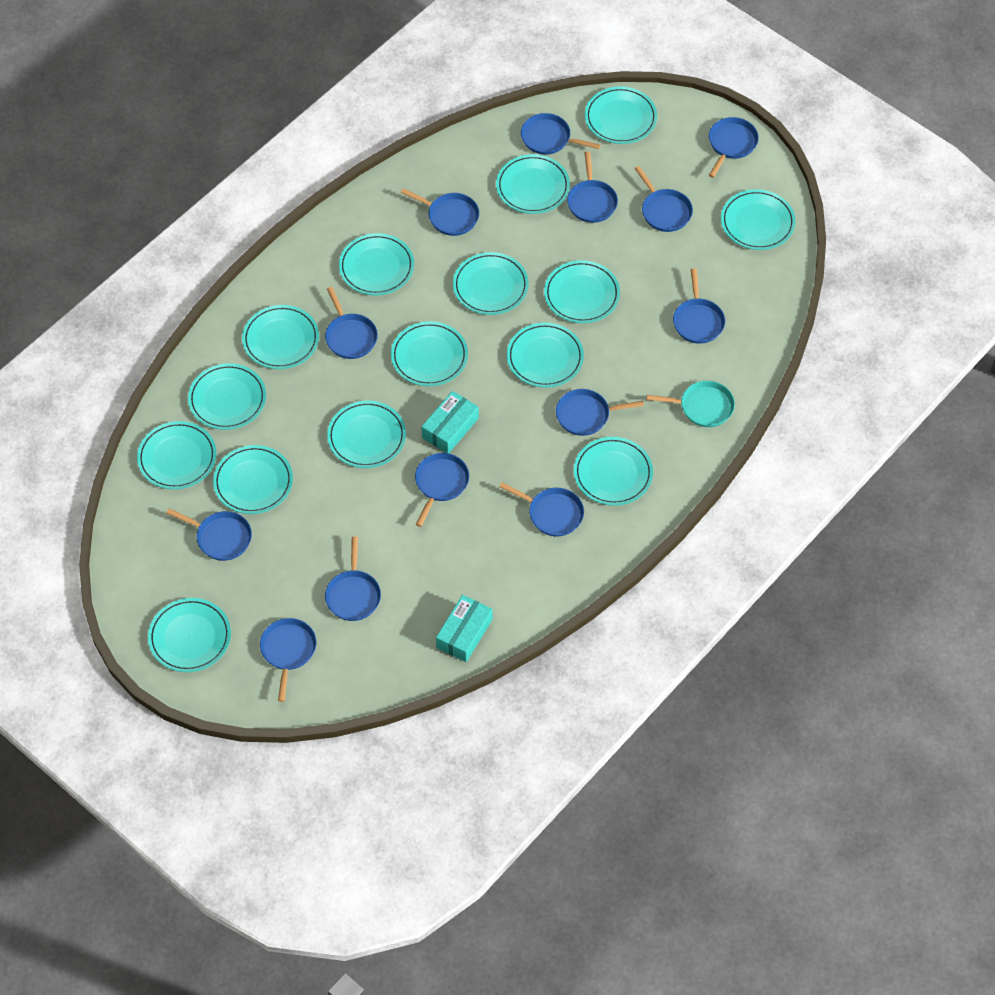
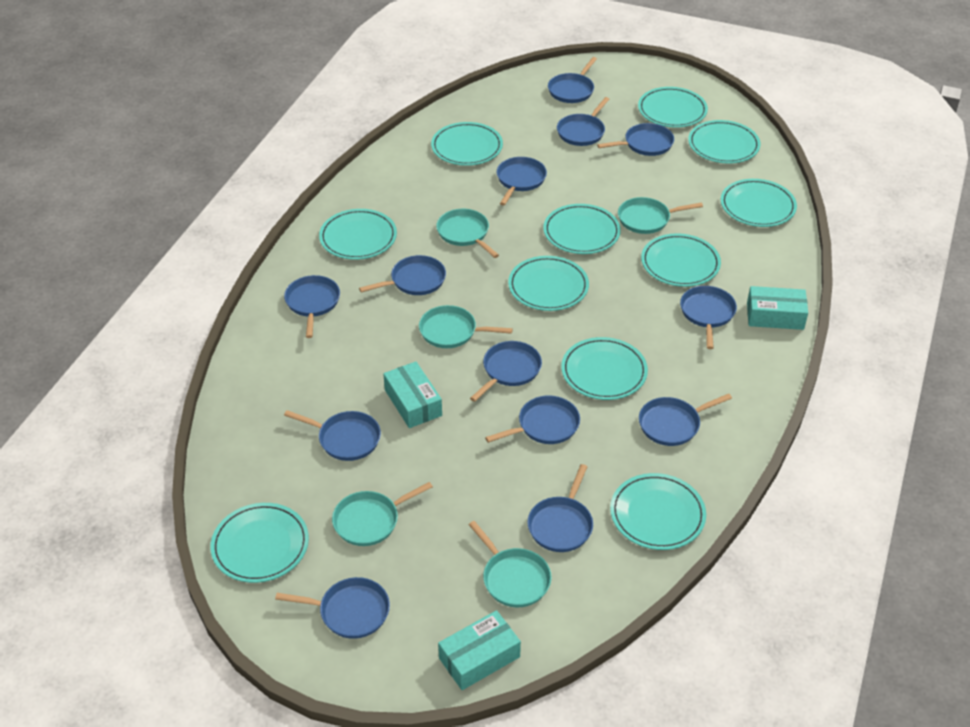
turquoise box: [421,391,479,453] [436,595,493,662] = 2 -> [383,362,442,428] [438,610,521,690] [747,286,808,330] = 3
turquoise pan: [647,381,735,427] = 1 -> [332,482,433,546] [419,305,513,348] [436,209,499,258] [469,521,551,607] [618,197,703,234] = 5
turquoise plate: [137,421,217,490] [148,598,231,672] [188,363,266,430] [213,445,293,514] [242,305,319,369] [327,401,406,468] [339,233,414,296] [391,321,468,386] [453,252,529,315] [496,154,570,214] [507,323,584,388] [544,260,620,323] [574,437,653,506] [585,87,657,144] [721,189,796,250] = 15 -> [210,503,309,583] [319,209,397,260] [431,122,503,166] [508,256,589,311] [543,204,621,254] [561,337,648,400] [610,473,706,550] [638,87,708,128] [641,233,721,287] [688,120,761,164] [721,179,797,227] = 11

